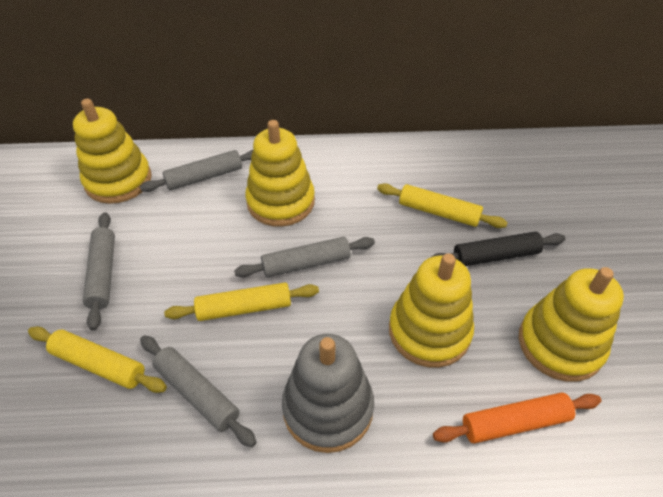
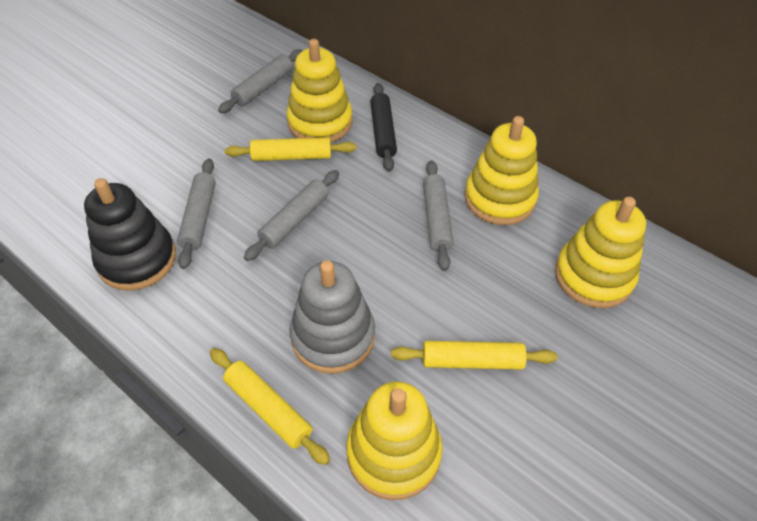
black stacking toy: none = 0 -> [84,178,176,291] = 1
orange rolling pin: [433,393,602,443] = 1 -> none = 0

